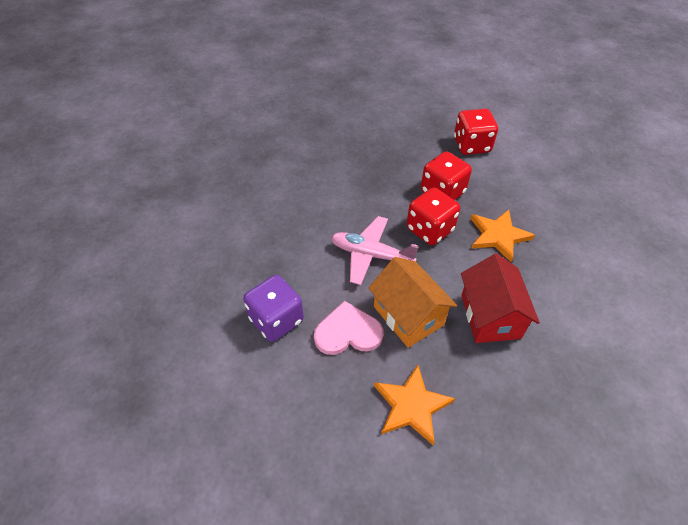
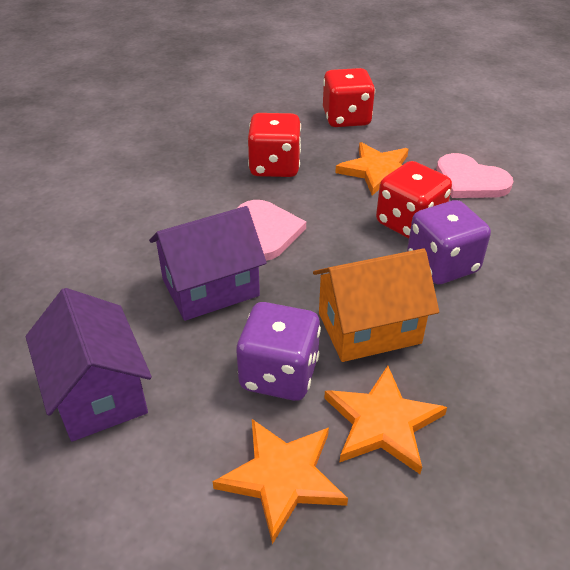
orange star: [374,365,455,445] [471,210,535,262] = 2 -> [212,419,348,544] [324,366,447,474] [335,142,409,196] = 3
pink heart: [314,301,384,355] = 1 -> [237,200,306,261] [436,153,513,198] = 2
pink plane: [331,216,418,285] = 1 -> none = 0
purple dice: [243,275,304,342] = 1 -> [236,302,321,401] [407,200,491,284] = 2
purple house: none = 0 -> [26,288,152,442] [149,206,267,321] = 2
red house: [461,254,540,343] = 1 -> none = 0

